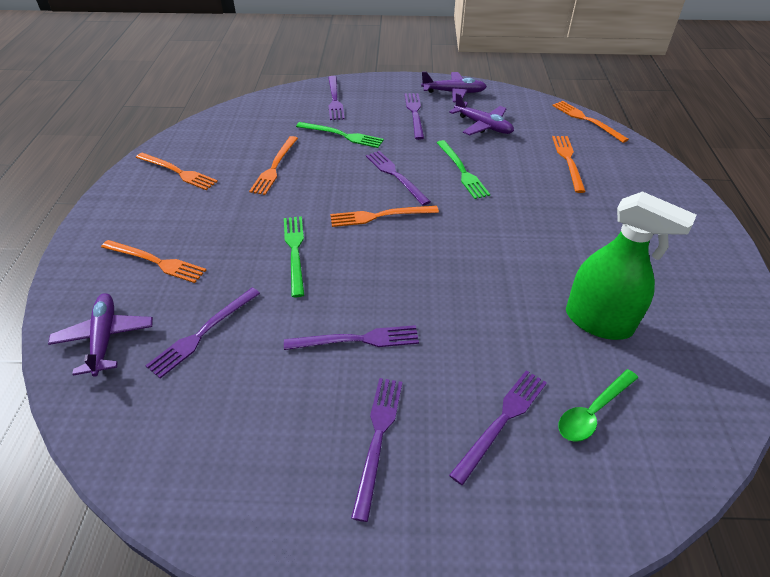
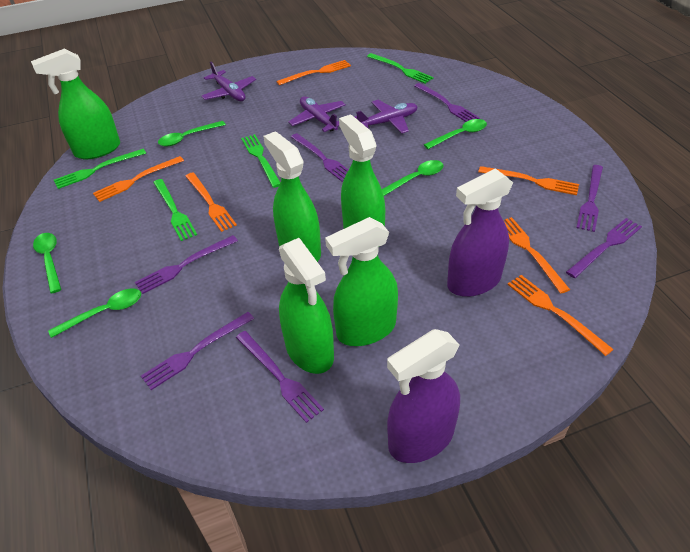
green fork: [284,216,304,297] [296,122,384,148] [437,140,490,199] = 3 -> [54,149,146,189] [153,179,197,241] [241,134,280,188] [367,53,434,84] = 4
green spoon: [558,369,638,442] = 1 -> [33,233,61,293] [48,289,141,338] [158,121,226,146] [382,160,444,196] [424,119,487,149] = 5
green spray bottle: [566,191,696,340] = 1 -> [31,48,120,159] [263,131,321,262] [279,238,334,374] [325,217,398,346] [339,114,385,229] = 5
purple spray bottle: none = 0 -> [387,329,460,463] [447,168,513,297] = 2

